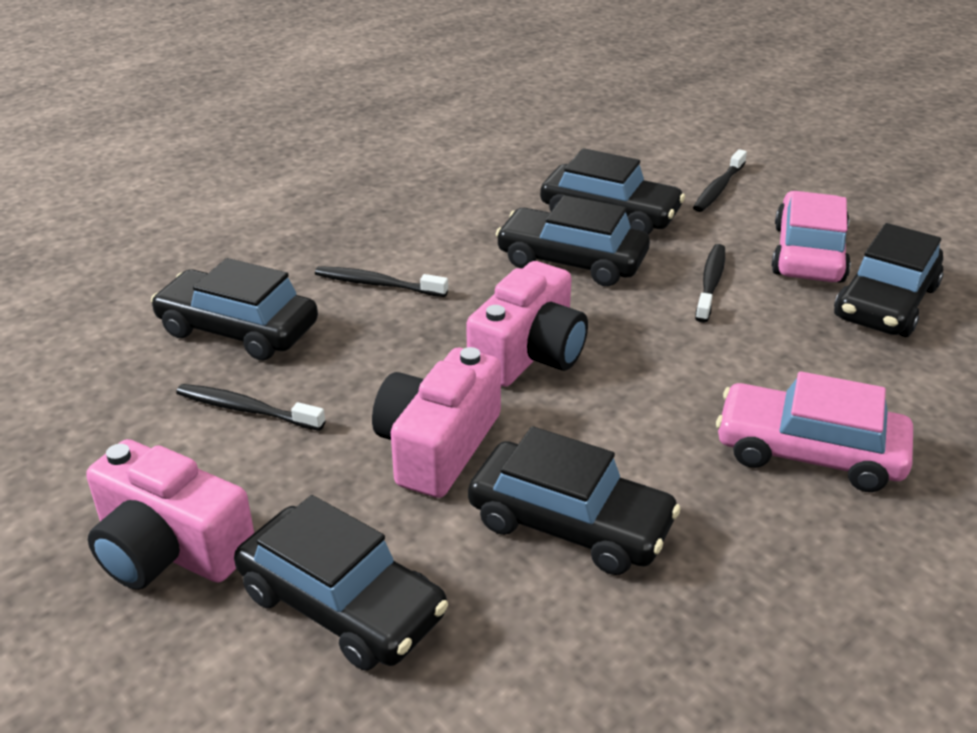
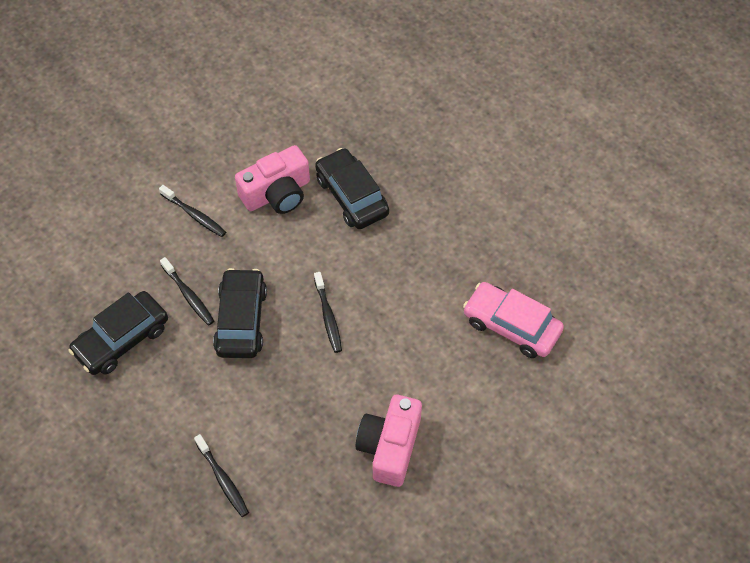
black car: [151,258,318,361] [234,495,448,671] [468,426,681,575] [496,195,650,286] [540,148,685,235] [834,223,944,337] = 6 -> [68,291,168,375] [213,268,267,358] [315,148,389,229] = 3
pink camera: [86,439,254,590] [372,347,501,498] [466,261,588,387] = 3 -> [235,145,310,214] [355,395,422,487] = 2
pink car: [716,371,913,492] [771,191,851,283] = 2 -> [463,282,564,358] = 1

